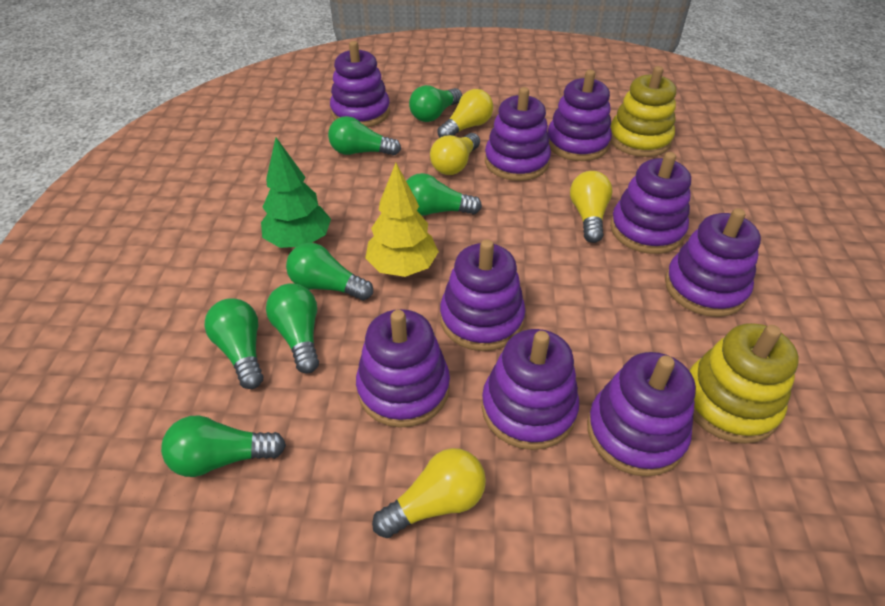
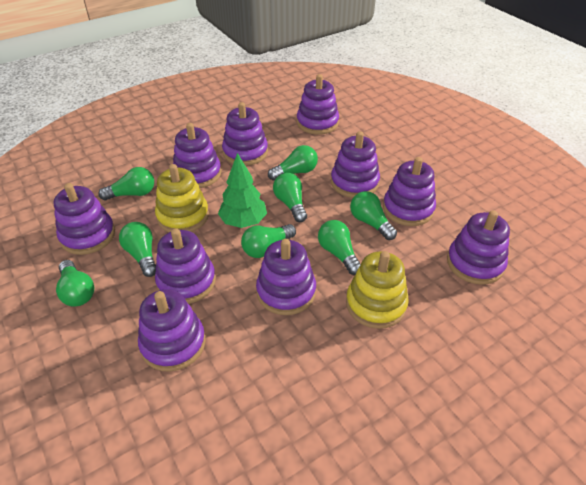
green light bulb: [161,416,286,477] [204,298,264,389] [266,283,319,374] [286,243,373,300] [328,116,401,156] [406,173,482,216] [409,85,462,122] = 7 -> [56,260,94,307] [98,167,154,200] [119,222,156,277] [241,224,296,258] [268,145,318,181] [273,173,307,222] [318,220,361,275] [350,191,397,240] = 8
purple stacking toy: [330,41,390,127] [356,309,450,428] [440,240,525,351] [482,329,579,450] [485,87,551,181] [548,70,612,161] [587,352,696,477] [610,152,691,254] [665,208,761,317] = 9 -> [54,183,115,255] [138,290,206,372] [155,228,216,304] [173,123,221,188] [222,102,268,166] [256,239,316,315] [297,74,339,134] [331,131,380,198] [383,157,436,226] [447,210,510,285] = 10
yellow light bulb: [372,448,486,538] [430,133,480,175] [437,89,493,138] [570,171,613,243] = 4 -> none = 0
yellow tree: [365,163,439,277] = 1 -> none = 0

